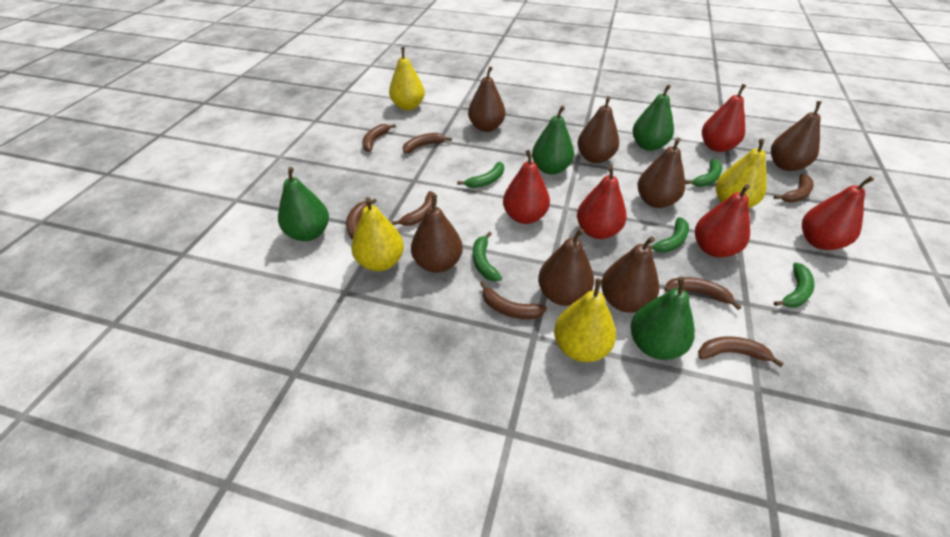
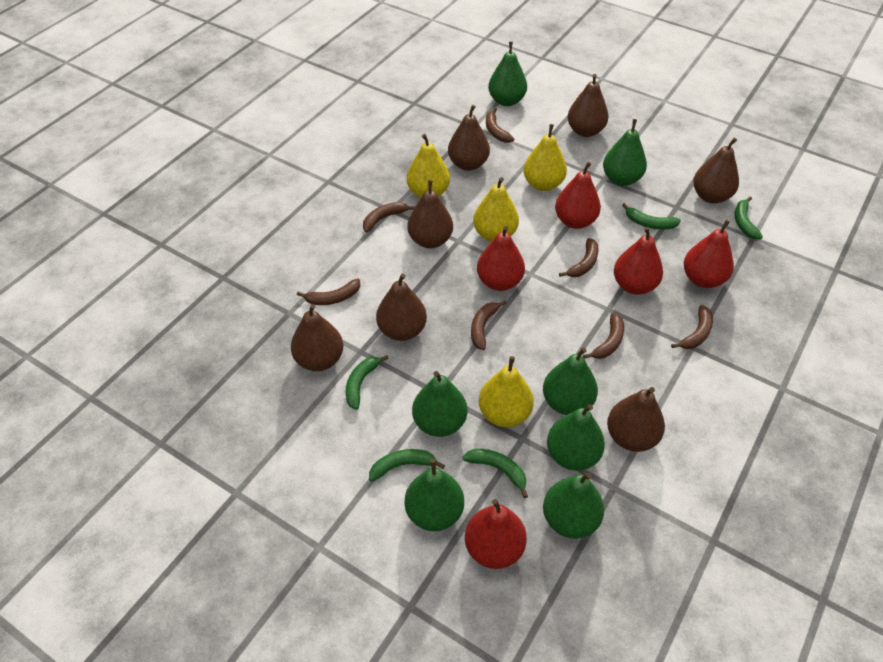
brown banana: [346,198,377,240] [362,124,396,152] [392,191,437,226] [403,133,452,153] [480,281,547,319] [664,277,741,310] [698,336,784,367] [774,174,814,202] = 8 -> [297,278,360,305] [363,202,415,232] [471,301,507,350] [486,108,514,143] [559,238,599,277] [583,313,624,359] [671,305,713,349] = 7
green pear: [278,167,329,241] [532,106,574,175] [631,277,695,360] [633,85,674,151] = 4 -> [405,459,464,531] [412,371,467,437] [488,42,527,106] [543,347,598,415] [543,472,604,539] [547,404,605,471] [603,119,647,186] = 7

